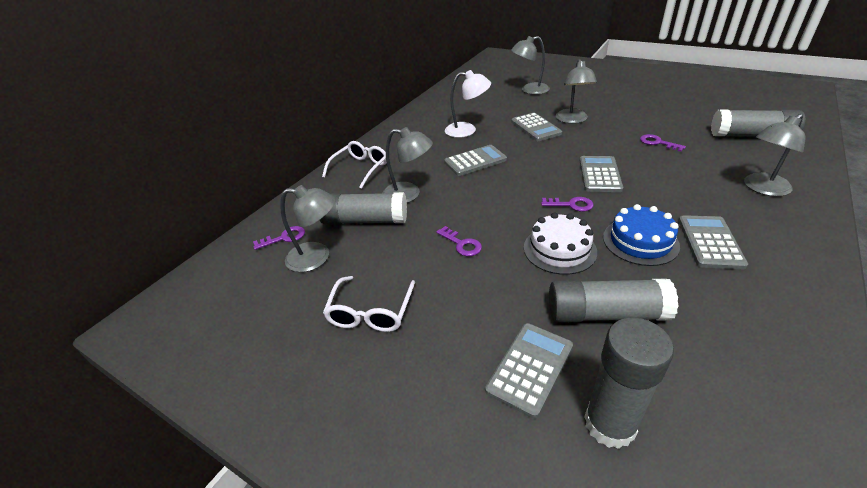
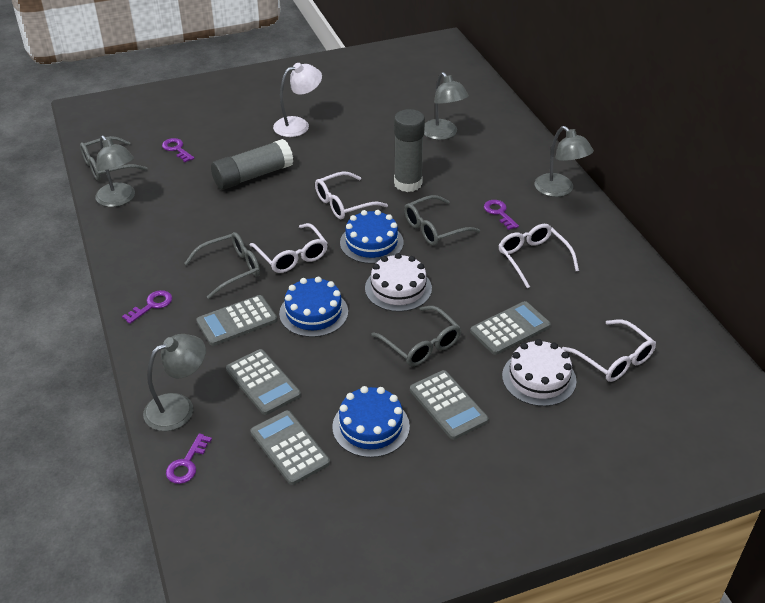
blue cake: [603,204,680,266] = 1 -> [279,277,348,337] [332,386,410,458] [340,210,404,264] = 3
grey glasses: none = 0 -> [80,136,148,181] [184,232,260,299] [371,306,461,366] [404,195,480,246] = 4
grey glue stick: [320,192,407,225] [549,279,679,323] [584,318,674,449] [711,110,805,137] = 4 -> [211,139,293,190] [394,109,425,192] = 2
grey lamp: [280,185,336,272] [383,127,433,203] [511,36,550,95] [556,59,597,124] [744,114,805,196] = 5 -> [95,135,135,207] [143,334,206,431] [424,72,469,140] [534,126,594,197] = 4
white cake: [524,212,597,275] = 1 -> [365,253,432,312] [502,339,577,406] = 2
white glasses: [322,141,387,189] [323,276,415,332] = 2 -> [250,223,328,273] [315,171,388,219] [498,224,579,288] [562,319,656,382] = 4

